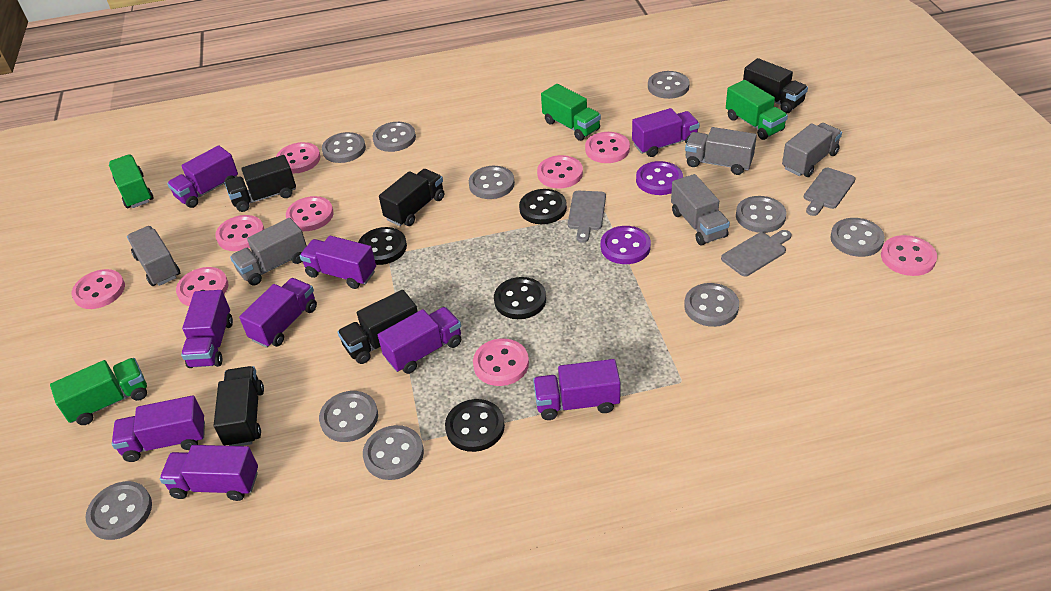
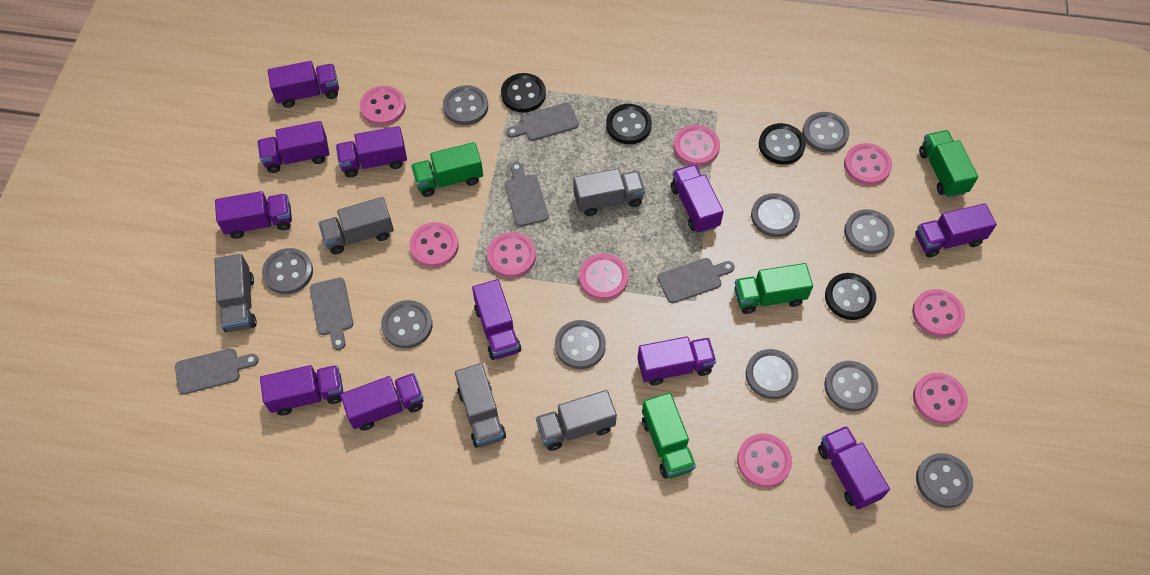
black truck: [214,366,264,446] [225,155,296,212] [337,290,418,364] [379,169,444,226] [743,58,808,114] = 5 -> none = 0
grey cutting board: [568,191,606,243] [721,230,792,276] [804,168,856,216] = 3 -> [175,348,259,395] [310,278,353,350] [505,162,549,227] [507,103,579,141] [658,258,735,303] = 5
purple button: [601,226,651,264] [636,161,683,195] = 2 -> none = 0
purple truck: [112,395,205,462] [160,445,258,501] [167,145,238,208] [181,290,233,368] [239,278,317,348] [300,236,376,289] [378,307,461,374] [533,359,621,420] [632,108,700,157] = 9 -> [215,191,292,239] [257,121,329,173] [260,365,343,416] [268,61,339,108] [336,126,407,177] [340,373,423,431] [472,279,521,360] [637,336,716,385] [671,164,724,233] [818,426,890,510] [915,203,997,258] = 11

